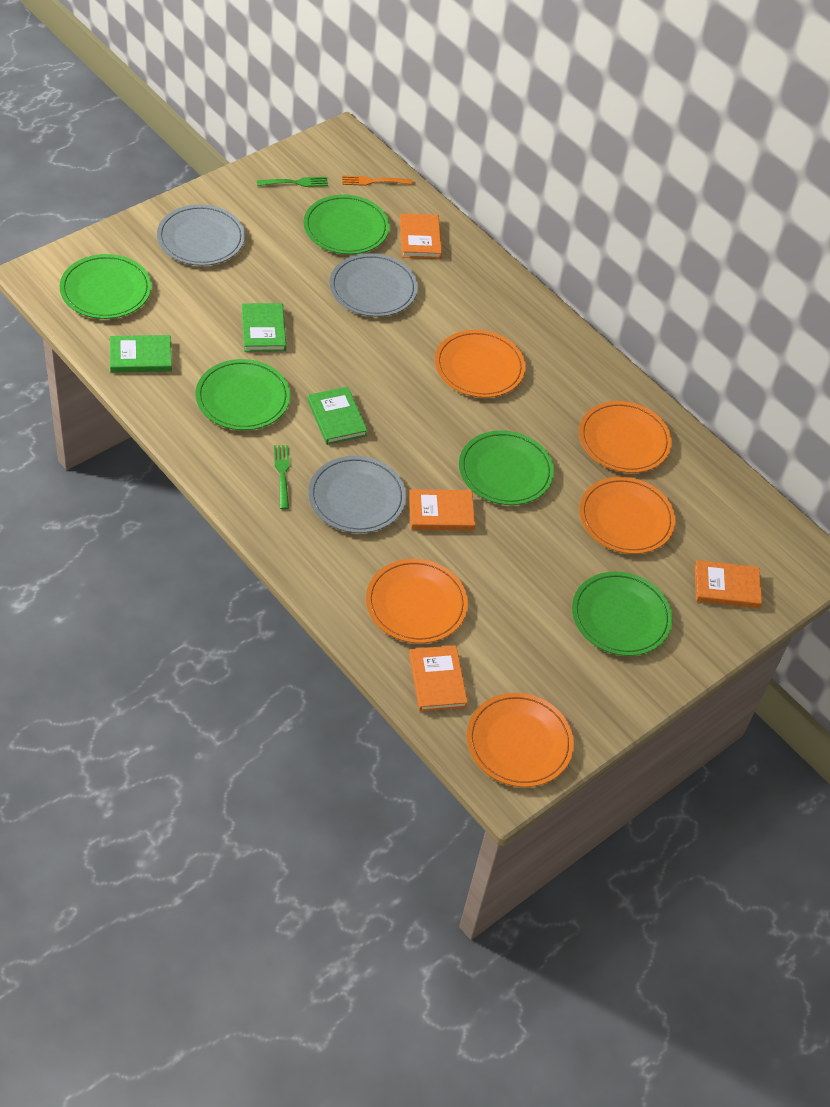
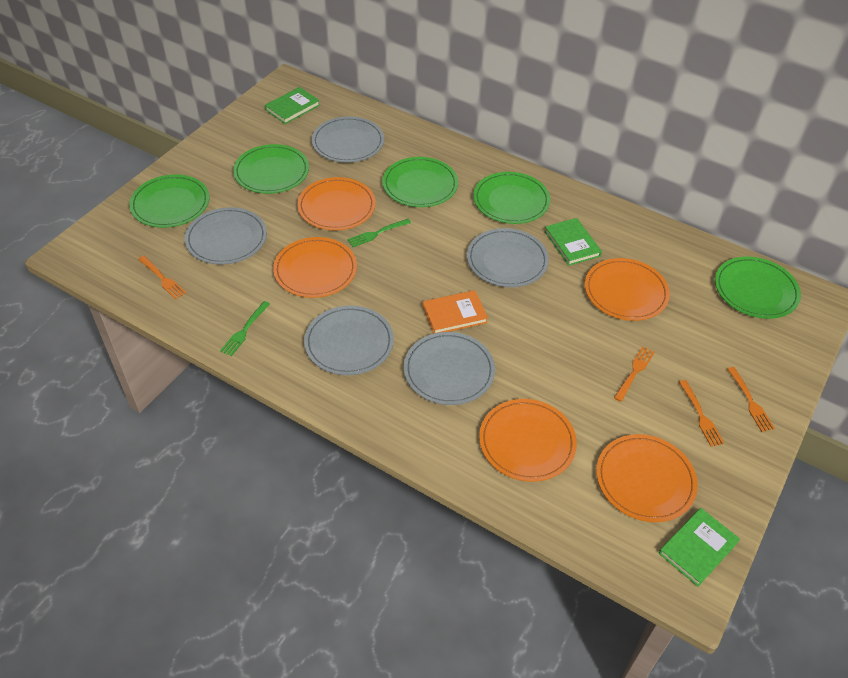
grey plate: [157,204,245,266] [308,456,406,533] [330,253,418,317] = 3 -> [185,207,267,265] [304,306,394,375] [312,116,384,163] [404,332,495,405] [467,228,549,287] = 5
orange book: [400,213,442,259] [409,489,475,530] [409,645,468,712] [695,560,762,608] = 4 -> [423,290,488,334] = 1
orange fork: [342,175,413,186] = 1 -> [138,256,186,300] [614,346,655,402] [679,380,724,447] [727,367,775,432] = 4

